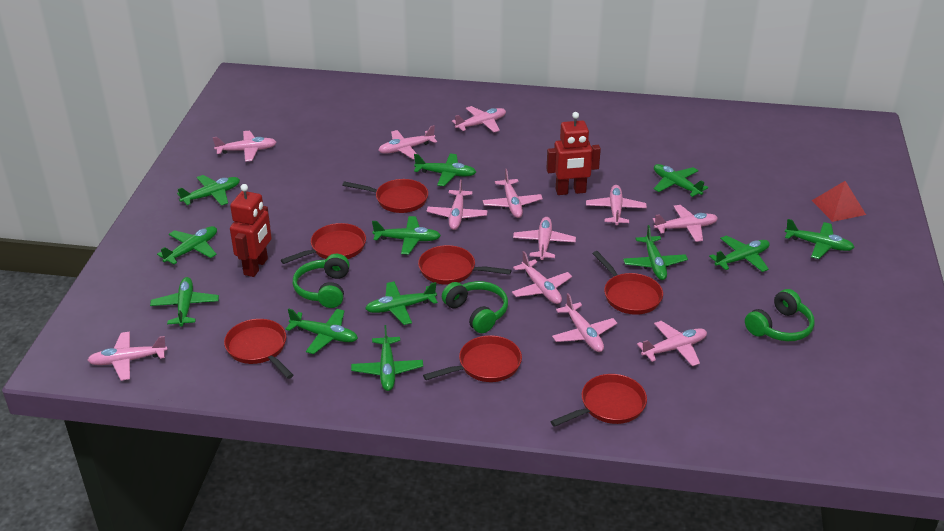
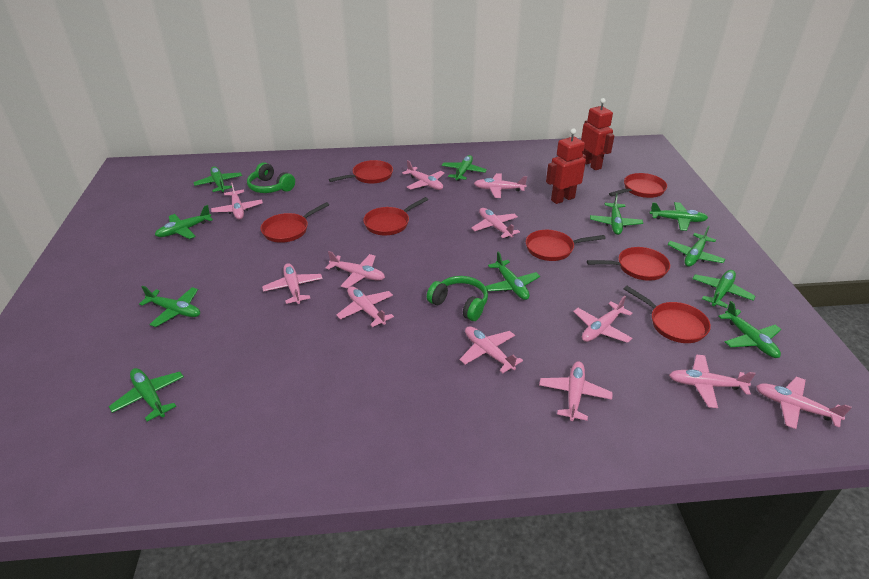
green headphones: [293,254,350,308] [442,281,508,333] [745,289,815,341] = 3 -> [247,162,295,193] [427,276,488,321] = 2
green plane: [150,277,219,327] [157,226,217,264] [177,175,240,206] [286,308,358,354] [351,325,423,391] [365,281,438,325] [372,216,441,255] [414,153,476,186] [623,225,688,280] [654,164,708,197] [709,235,770,272] [785,219,855,259] = 12 -> [109,368,184,421] [139,286,200,327] [155,205,213,239] [193,166,242,193] [442,155,487,181] [485,251,540,300] [590,194,643,235] [650,202,708,231] [667,226,725,267] [692,270,756,308] [718,301,781,358] = 11
red pyramid: [812,181,866,222] = 1 -> none = 0

